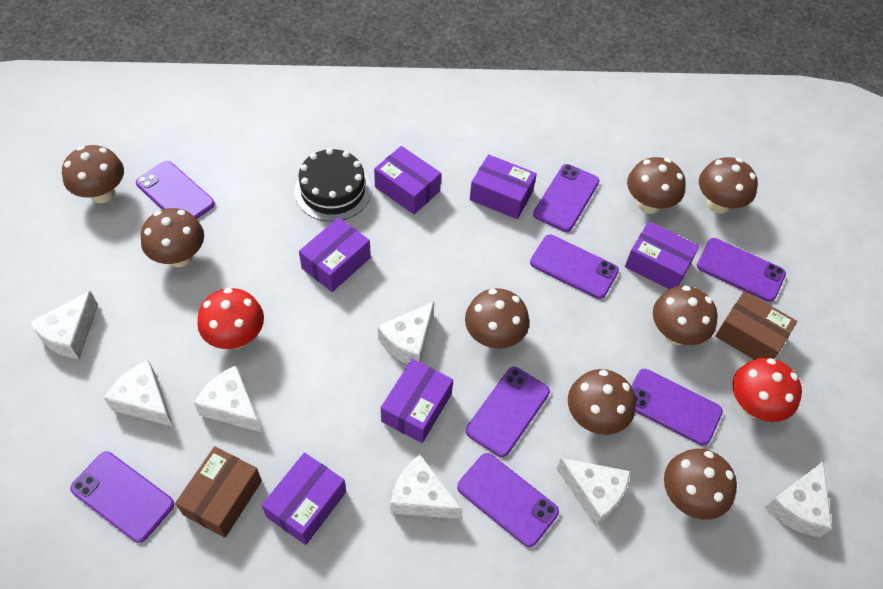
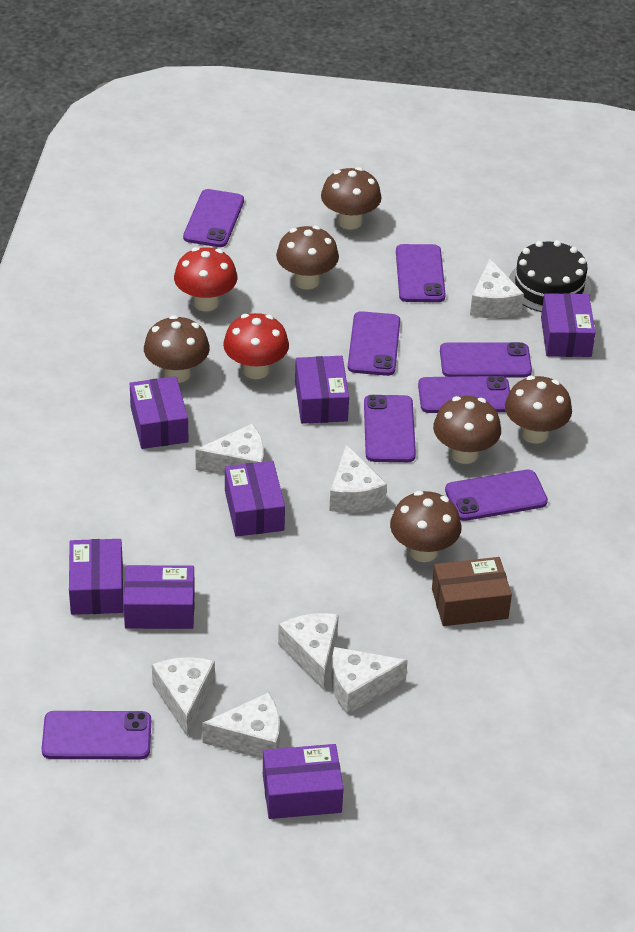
brown box: [175,446,262,538] [715,291,797,360] = 2 -> [432,557,512,626] = 1
brown mushroom: [62,145,124,203] [141,208,204,267] [465,288,529,349] [568,369,636,435] [627,157,686,214] [653,285,718,345] [664,449,737,520] [699,157,758,214] = 8 -> [144,315,210,383] [276,226,339,289] [321,167,381,229] [390,491,461,562] [433,396,501,464] [505,376,572,444] = 6
purple box: [262,452,346,545] [299,217,371,292] [374,146,441,214] [381,359,453,443] [470,154,537,219] [625,222,700,289] = 6 -> [69,539,123,615] [124,565,195,629] [130,376,188,449] [225,461,285,537] [263,744,343,819] [295,356,349,424] [541,293,596,357] = 7

